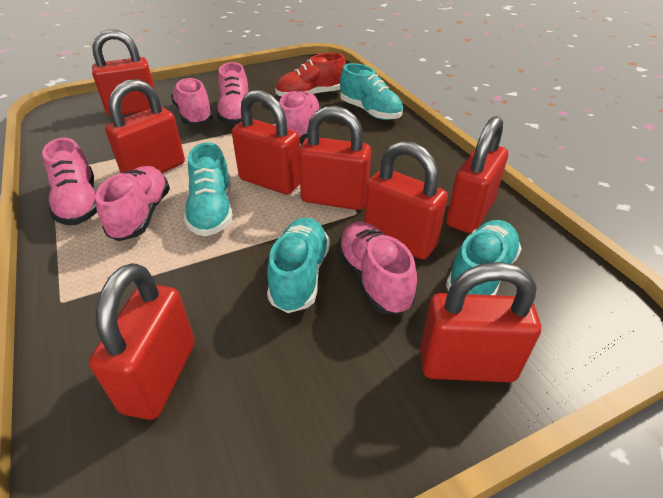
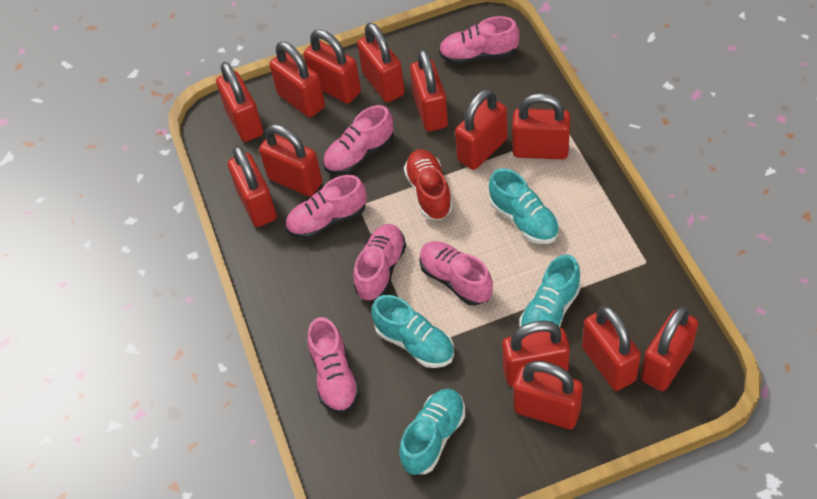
red padlock: [89,263,195,420] [92,29,155,117] [105,79,185,173] [232,90,300,195] [298,106,371,210] [364,141,448,259] [420,262,541,383] [446,116,508,234] = 8 -> [216,62,263,142] [228,146,277,227] [259,124,322,196] [269,42,325,118] [304,30,361,104] [357,23,405,102] [410,49,448,132] [455,89,507,170] [502,321,570,387] [512,93,570,160] [513,361,583,429] [582,306,641,391] [641,306,699,391] = 13

